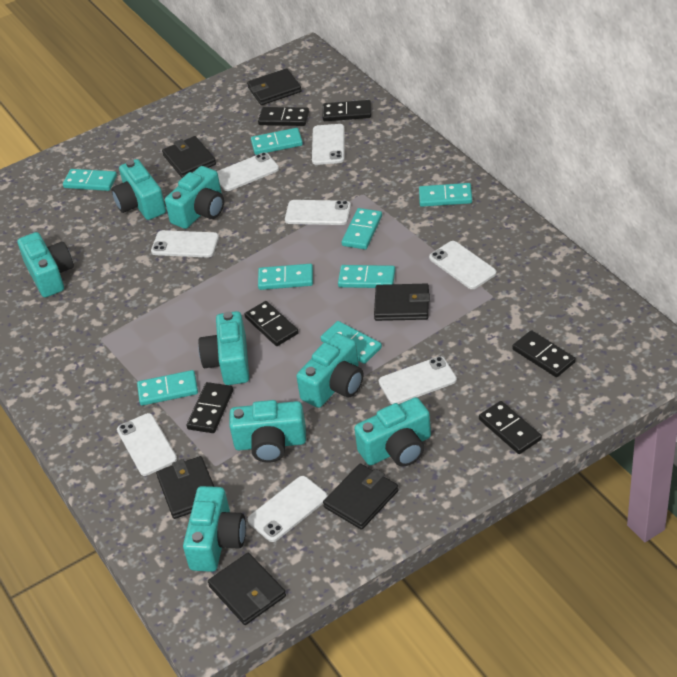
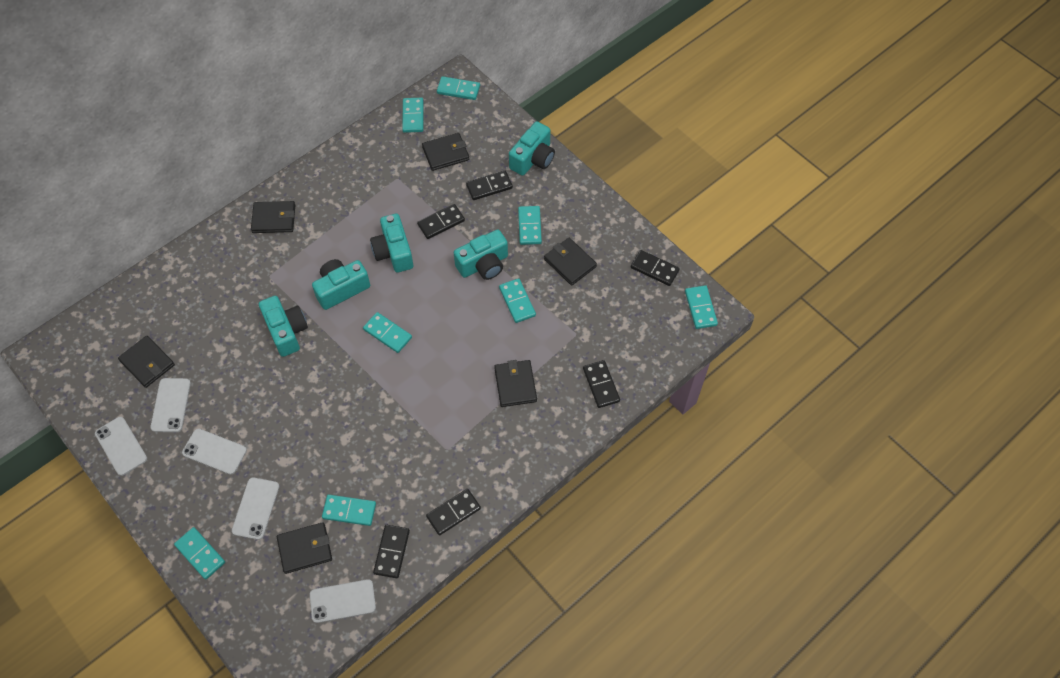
turquoise camera: [18,232,74,297] [111,159,166,220] [165,166,224,229] [183,486,246,572] [198,311,249,385] [229,400,306,463] [296,333,363,408] [354,397,431,467] = 8 -> [259,296,308,357] [312,259,370,310] [370,214,413,273] [454,229,508,280] [509,121,555,176] = 5
white phone: [117,413,177,476] [151,230,219,258] [217,152,279,191] [248,476,328,542] [285,200,351,225] [312,124,344,165] [379,356,457,404] [429,241,497,289] = 8 -> [95,417,147,476] [150,378,191,432] [182,429,247,475] [232,478,279,540] [310,579,376,623] = 5

